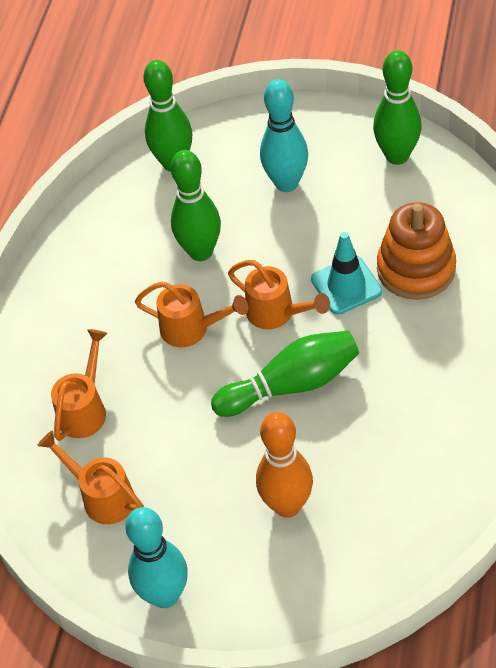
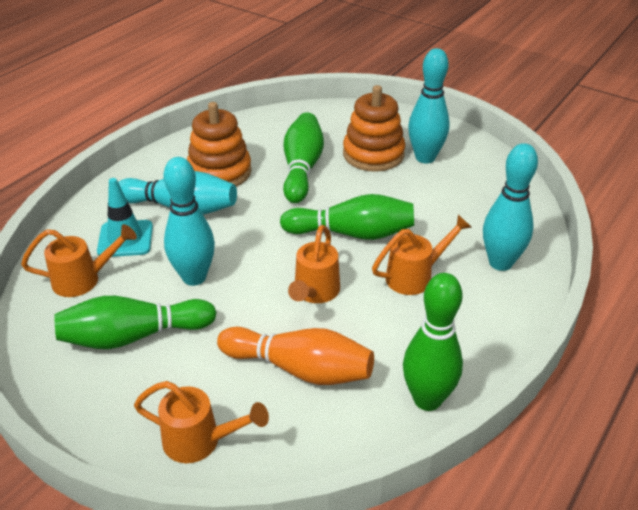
orange stacking toy: [377,202,456,300] = 1 -> [187,102,252,187] [343,85,405,172] = 2
turquoise bowling pin: [125,507,188,608] [260,79,308,192] = 2 -> [118,171,237,214] [164,157,215,286] [408,48,450,164] [483,143,538,271] = 4

